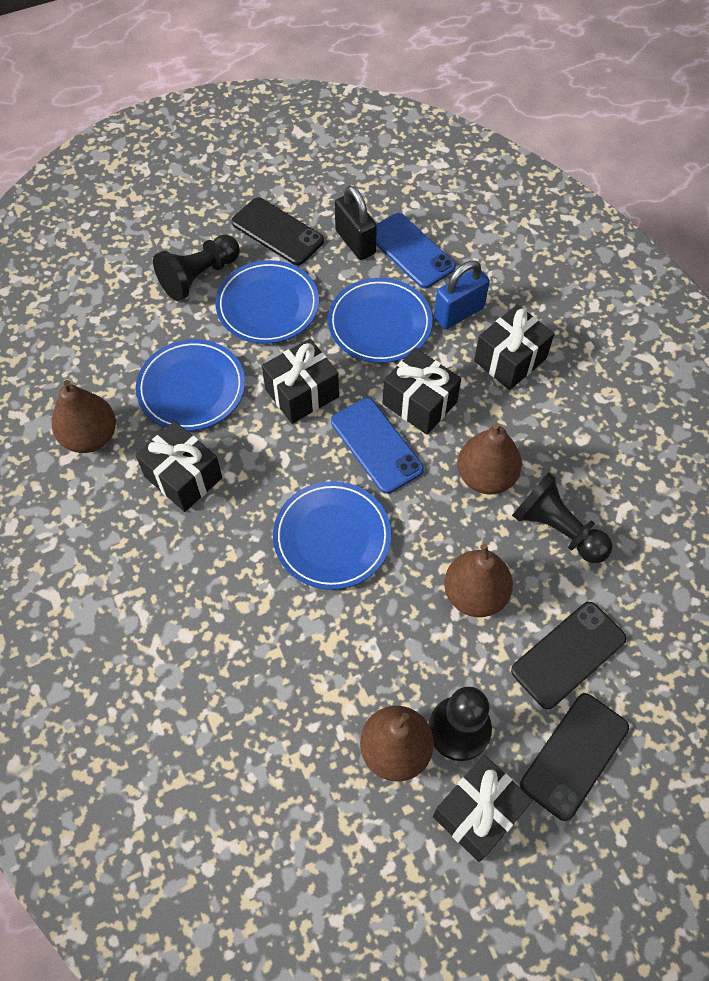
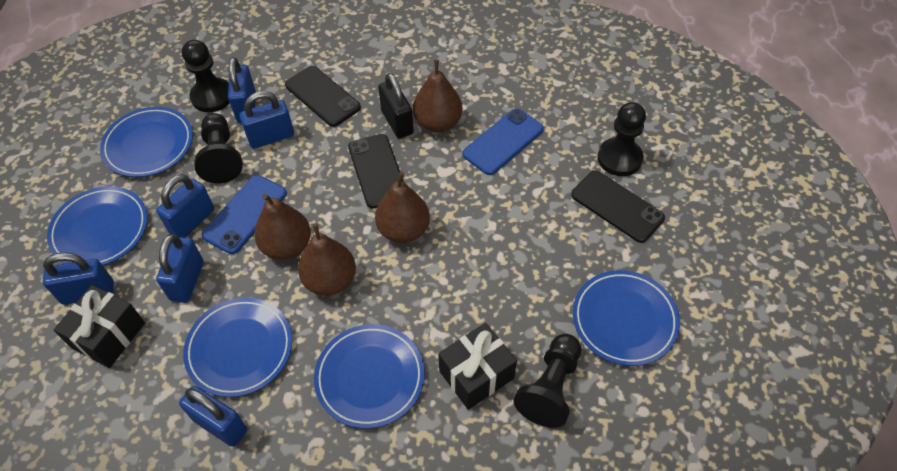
black gift: [136,421,222,512] [262,338,339,424] [382,348,461,435] [433,755,533,862] [474,305,554,390] = 5 -> [54,285,145,368] [438,323,517,410] = 2
black pawn: [153,235,240,301] [429,687,492,761] [512,472,612,563] = 3 -> [182,40,230,112] [194,113,243,184] [513,334,581,428] [597,102,646,176] = 4
blue padlock: [434,261,490,329] = 1 -> [43,253,114,305] [156,174,214,238] [156,234,204,303] [179,386,247,447] [228,57,256,123] [239,91,294,149] = 6
blue plate: [136,339,245,431] [216,260,319,344] [273,481,391,590] [328,278,433,363] = 4 -> [47,186,148,265] [100,107,193,177] [183,298,292,397] [314,324,425,429] [573,270,680,366] = 5

